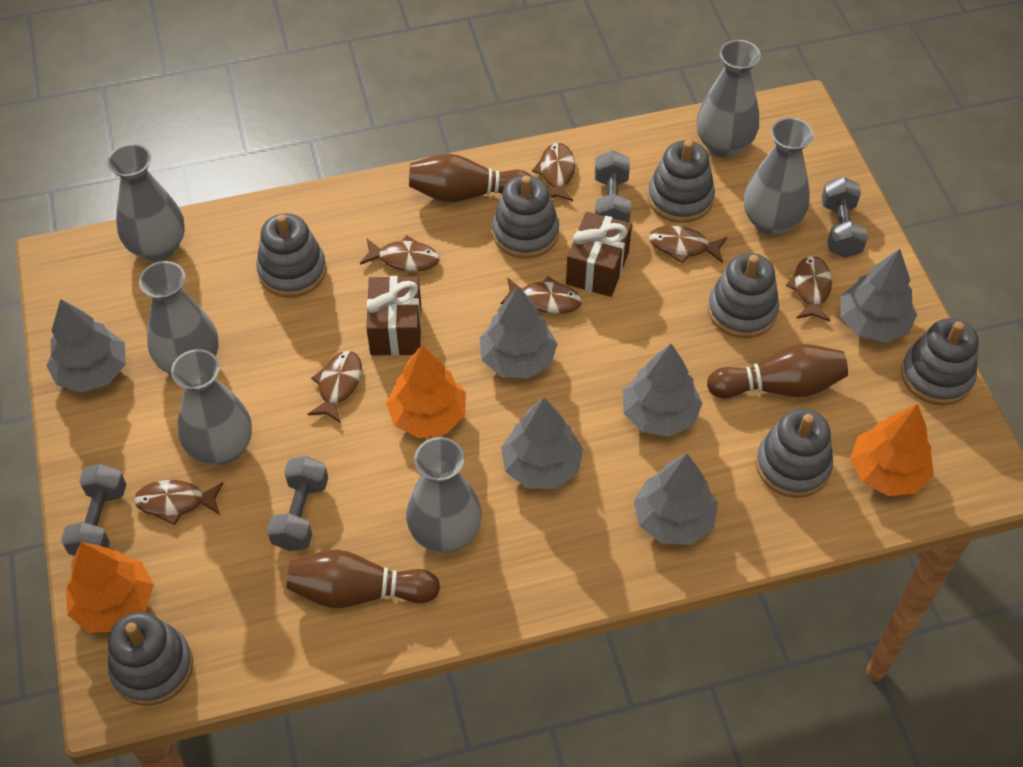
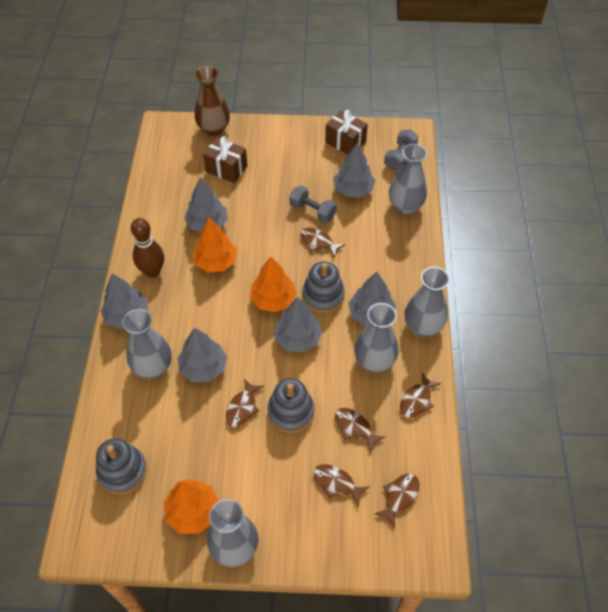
brown bowling pin: [287,549,440,608] [409,154,531,202] [707,344,848,398] = 3 -> [131,218,164,278] = 1
brown fish: [134,480,223,526] [307,351,362,423] [360,235,440,272] [500,276,582,314] [532,143,575,201] [649,225,727,264] [786,256,832,322] = 7 -> [226,379,264,427] [300,228,345,258] [313,464,370,507] [335,408,385,453] [375,473,419,528] [400,372,441,418] = 6
brown vase: none = 0 -> [195,66,230,136] = 1
grey dumbbell: [61,464,126,556] [267,456,328,551] [595,150,631,223] [822,177,868,258] = 4 -> [289,185,337,223] [384,129,418,170] = 2
grey stacking toy: [108,612,193,706] [256,213,326,298] [492,175,559,259] [648,140,715,223] [708,253,779,338] [756,408,833,498] [901,318,979,405] = 7 -> [96,438,147,495] [267,378,314,433] [302,261,345,313] = 3
grey vase: [107,144,185,262] [139,261,219,375] [171,349,252,465] [406,437,482,553] [697,40,761,158] [744,117,814,235] = 6 -> [122,309,172,378] [207,499,259,567] [354,303,398,372] [389,144,427,214] [405,267,450,336] = 5

